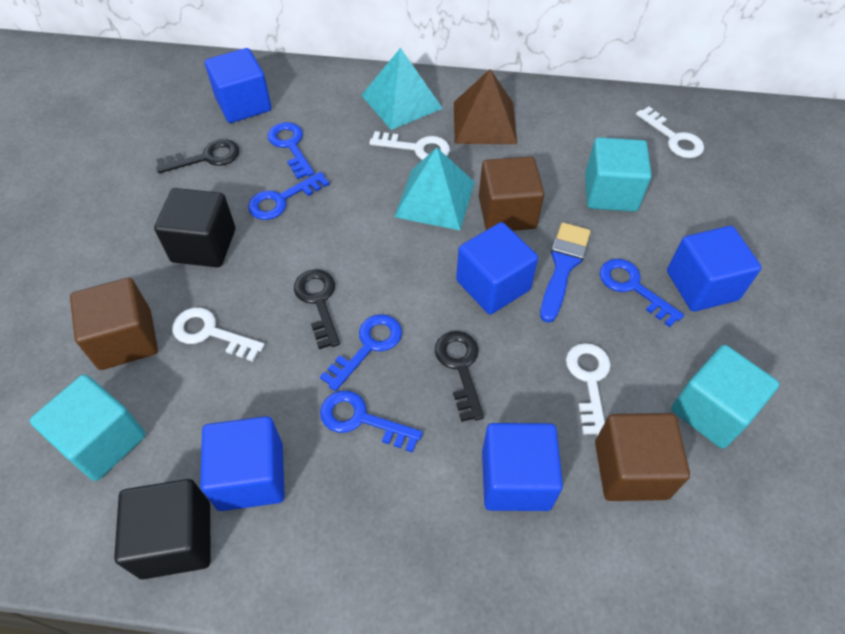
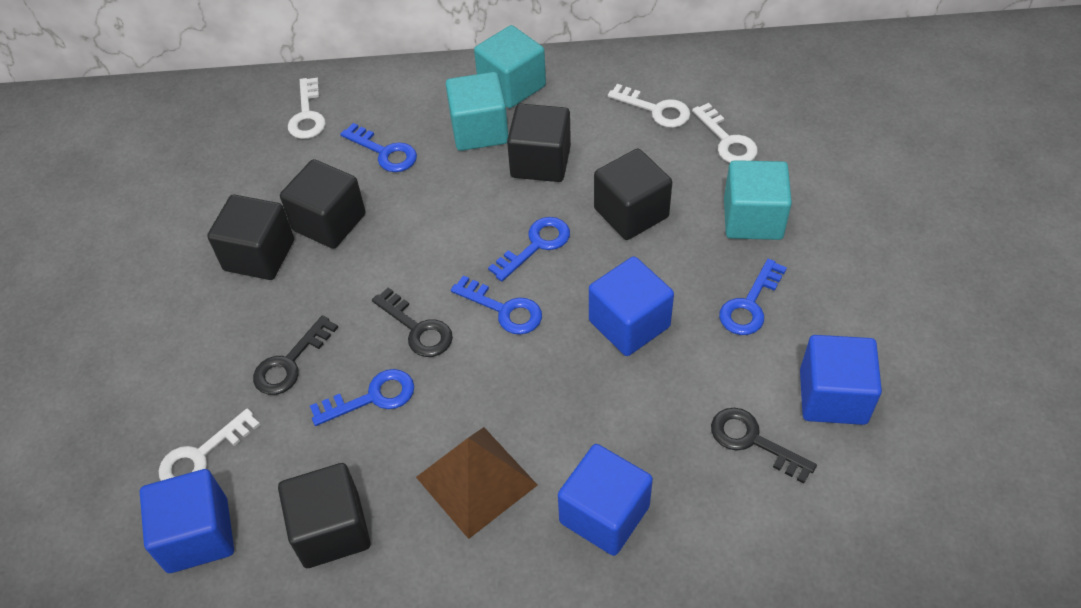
black cube: [114,479,210,579] [154,188,235,267] = 2 -> [207,195,294,280] [278,463,371,568] [280,159,366,249] [507,104,571,182] [594,148,672,240] = 5
blue brush: [540,222,591,323] = 1 -> none = 0
blue cube: [200,416,285,511] [205,48,271,123] [456,222,538,314] [482,423,563,511] [667,226,761,312] = 5 -> [140,469,234,573] [558,444,653,556] [589,256,674,356] [800,335,882,425] = 4
brown cube: [70,278,158,370] [479,156,544,231] [595,413,690,501] = 3 -> none = 0
turquoise pyramid: [361,48,443,130] [394,147,475,230] = 2 -> none = 0

